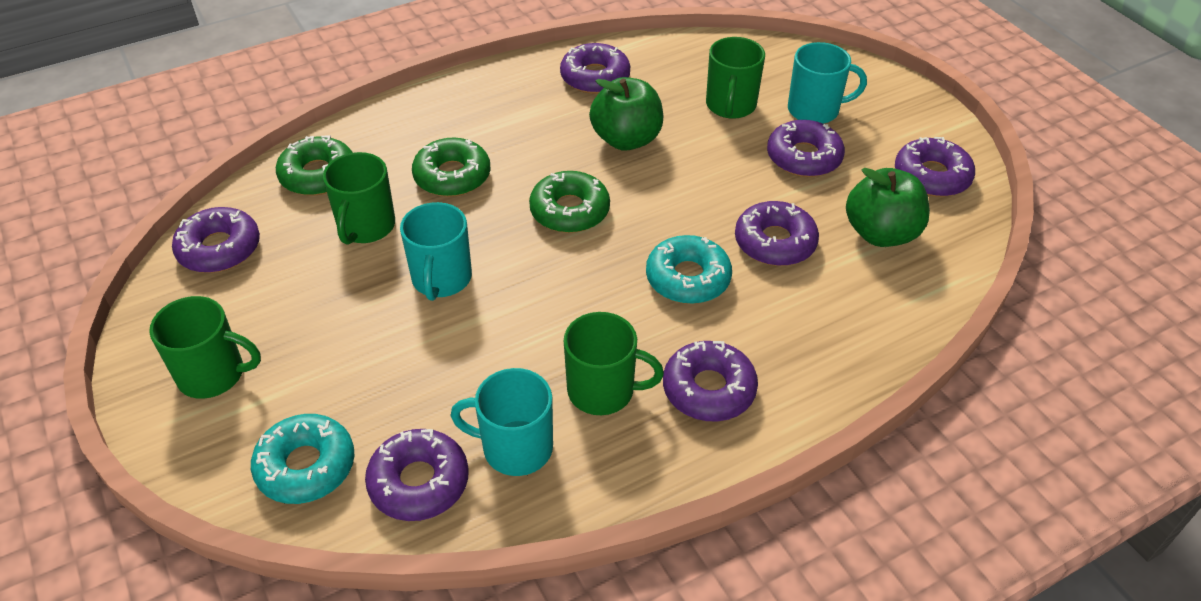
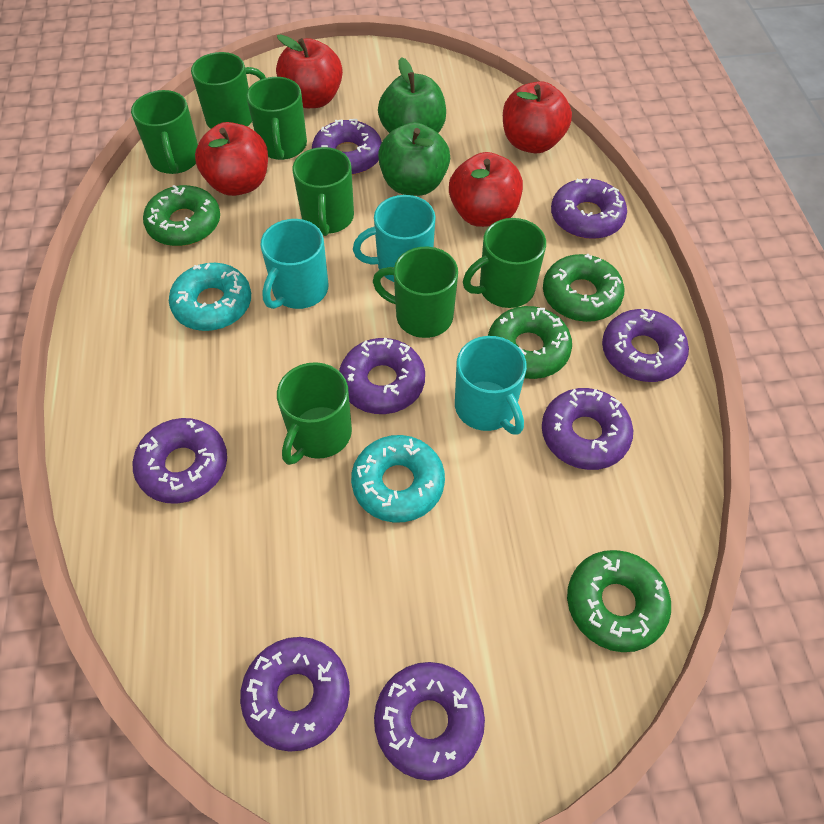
green donut: [276,135,353,196] [412,138,490,197] [529,171,610,233] = 3 -> [143,185,220,246] [488,306,572,379] [543,254,624,322] [567,550,671,652] = 4
green mug: [149,296,261,399] [323,152,395,245] [564,312,664,415] [706,37,765,119] = 4 -> [131,90,198,174] [191,52,266,129] [246,77,307,160] [277,362,352,465] [292,147,354,236] [373,247,458,338] [463,218,546,308] = 7
purple donut: [172,207,260,273] [365,429,469,521] [560,43,630,94] [663,341,758,421] [735,201,819,266] [767,120,845,177] [895,137,975,197] = 7 -> [133,418,227,504] [240,637,350,752] [312,119,382,175] [339,338,425,414] [374,662,485,781] [542,388,633,470] [551,178,627,239] [602,309,689,382] = 8
red apple: none = 0 -> [195,122,268,196] [276,34,343,108] [449,152,523,227] [503,81,572,153] = 4

